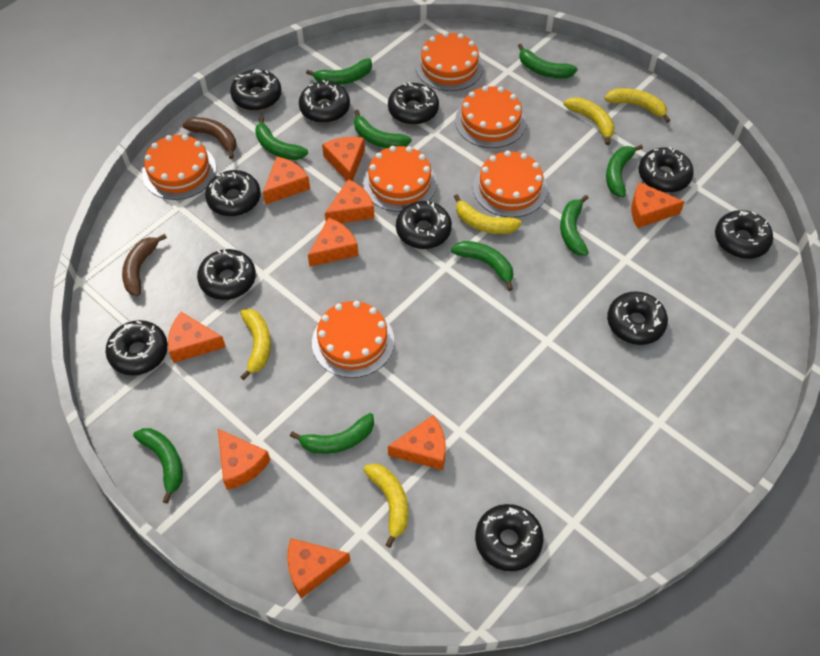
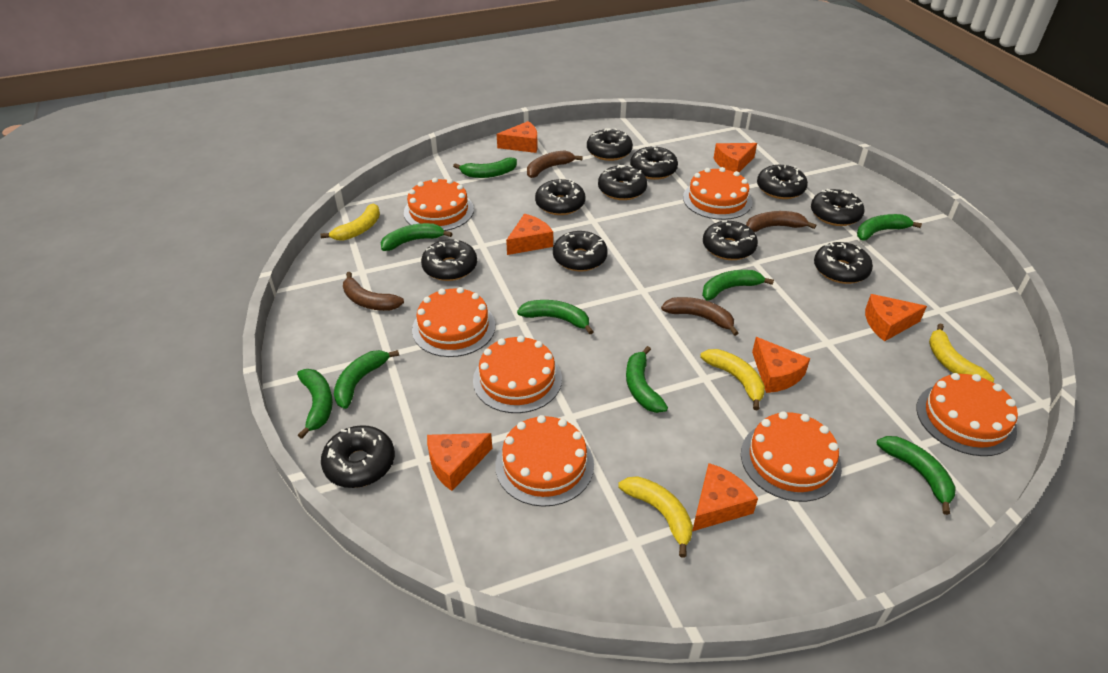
brown banana: [122,234,167,296] [182,117,237,159] = 2 -> [343,272,404,311] [527,150,583,178] [661,297,738,336] [746,211,816,232] = 4
orange cake: [142,135,216,200] [312,301,394,378] [363,146,437,212] [416,32,483,91] [455,86,526,148] [473,150,547,218] = 6 -> [404,178,474,231] [412,287,495,357] [473,335,562,413] [495,415,594,507] [683,167,752,220] [741,411,842,502] [916,373,1018,456] = 7
orange cheese: [168,312,226,363] [218,429,271,490] [263,157,310,205] [287,538,351,599] [308,218,359,267] [322,137,365,181] [325,179,375,223] [388,415,446,470] [631,182,685,228] = 9 -> [427,433,492,491] [497,121,538,153] [506,214,553,255] [692,463,758,531] [714,143,757,172] [752,337,810,393] [865,294,927,341] = 7
yellow banana: [240,309,271,380] [363,464,408,548] [454,194,522,234] [564,97,615,145] [604,88,670,123] = 5 -> [321,203,380,241] [618,476,693,558] [700,349,765,410] [929,323,994,382] = 4

